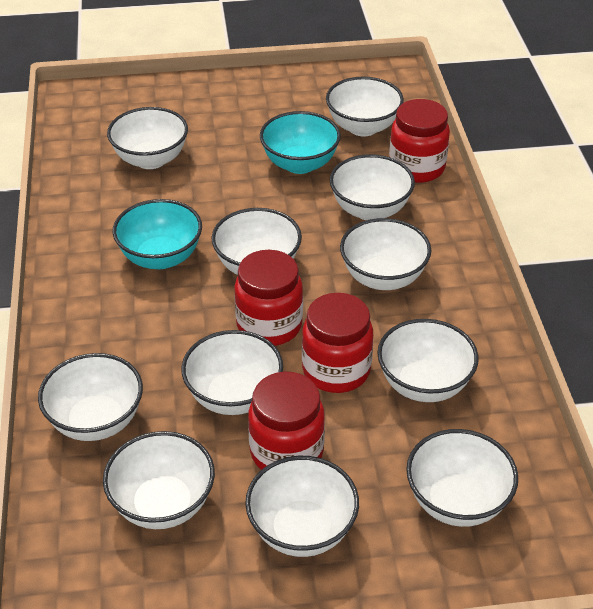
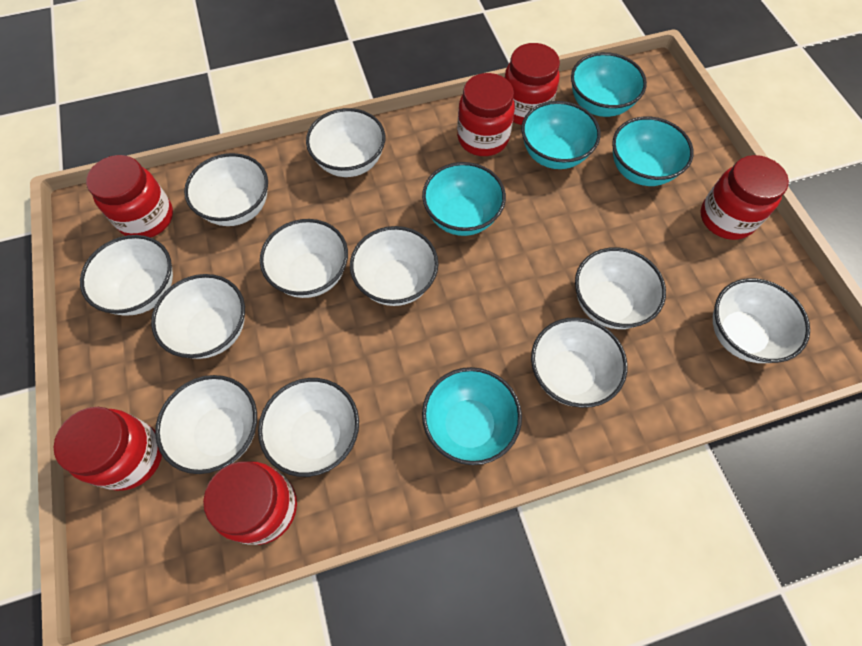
red jar: [234,250,303,346] [248,372,325,470] [302,293,373,393] [389,99,450,183] = 4 -> [53,407,162,491] [86,155,173,238] [203,461,297,545] [457,73,515,156] [505,43,560,125] [701,155,789,240] = 6
turquoise bowl: [113,199,202,269] [260,111,341,174] = 2 -> [422,162,506,236] [422,367,522,465] [521,101,601,169] [571,52,647,117] [612,116,694,186] = 5

